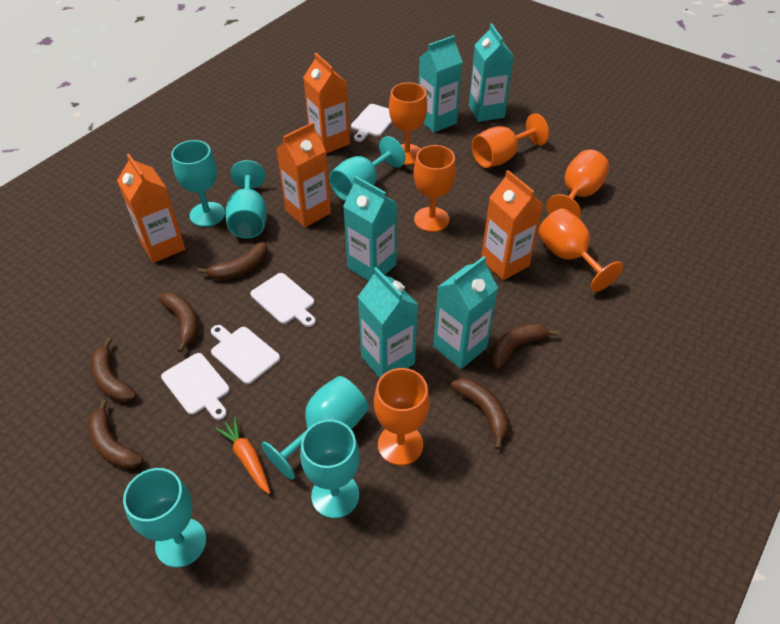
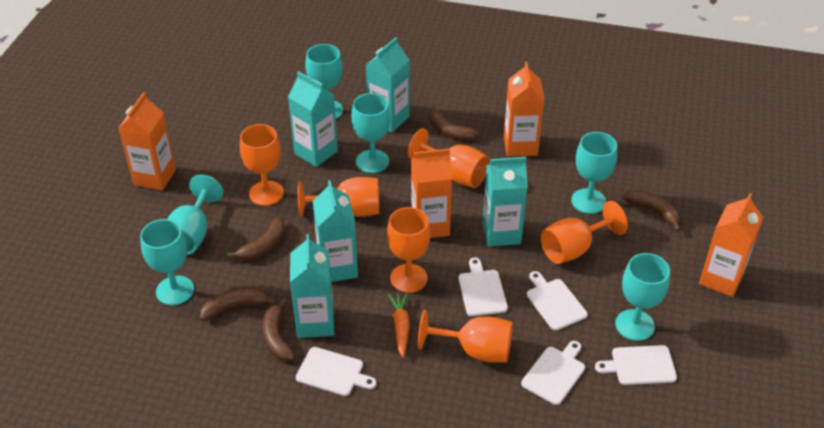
brown banana: [88,400,143,469] [90,338,137,402] [158,292,198,353] [198,242,268,280] [451,378,509,450] [490,323,559,369] = 6 -> [200,288,276,321] [227,216,285,260] [263,298,295,361] [430,105,479,141] [622,189,681,232] = 5
white cutting board: [161,353,230,420] [211,325,280,384] [250,273,316,327] [351,104,392,142] = 4 -> [296,347,377,396] [458,258,508,316] [521,341,585,405] [527,271,588,330] [595,345,677,385] = 5

